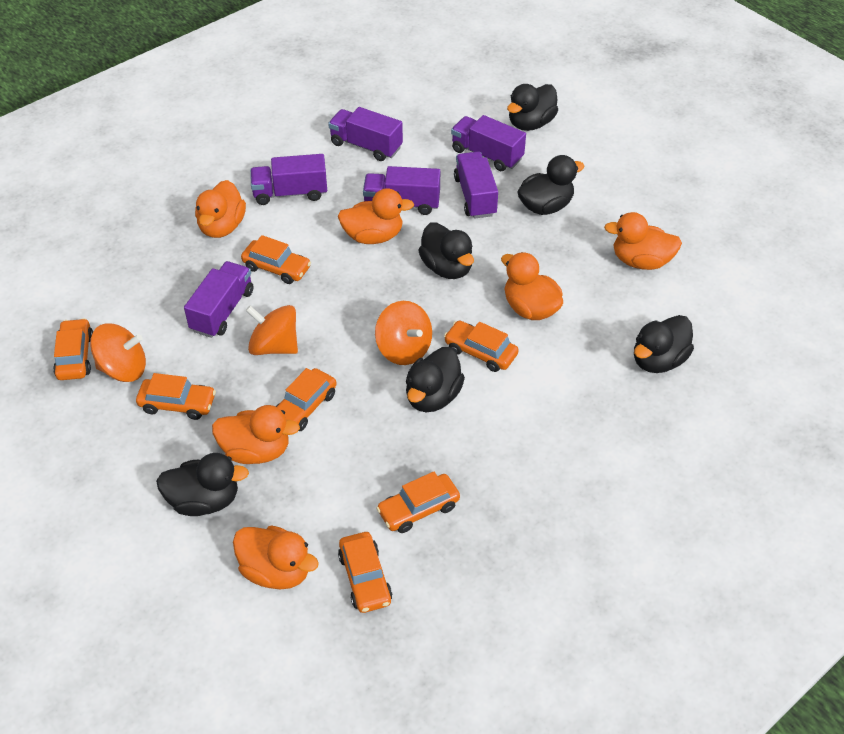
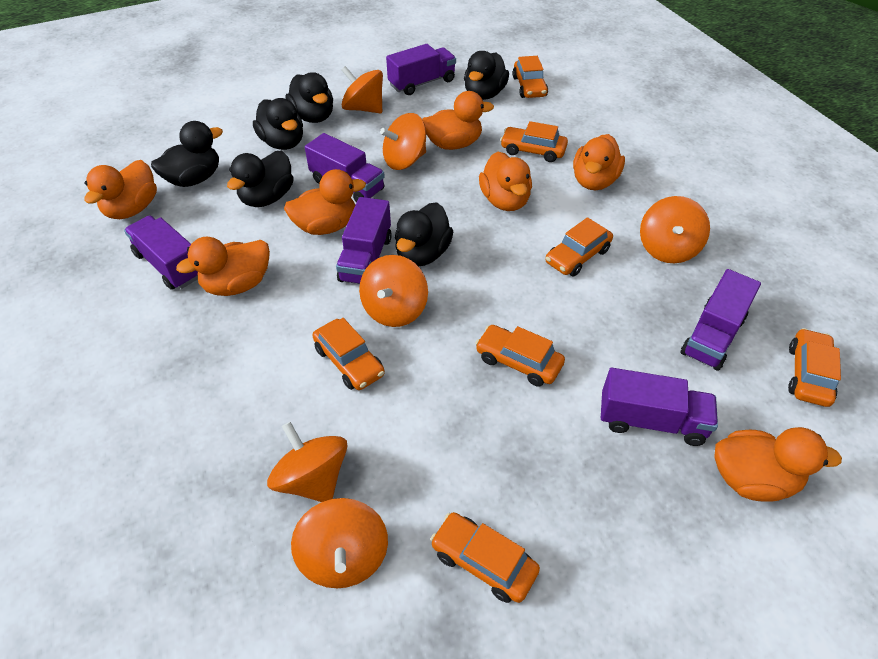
orange duck: [195,180,246,238] [212,405,300,464] [233,525,319,590] [338,188,414,244] [501,252,563,320] [604,212,682,270] = 6 -> [84,160,157,219] [176,237,270,296] [284,169,366,235] [422,91,494,150] [479,152,532,211] [573,134,625,190] [714,427,842,502] = 7
orange spinning top: [90,324,146,382] [246,305,298,355] [375,301,432,365] = 3 -> [267,422,347,502] [291,498,388,588] [341,66,383,113] [359,255,428,327] [380,113,426,170] [640,196,710,263] = 6

